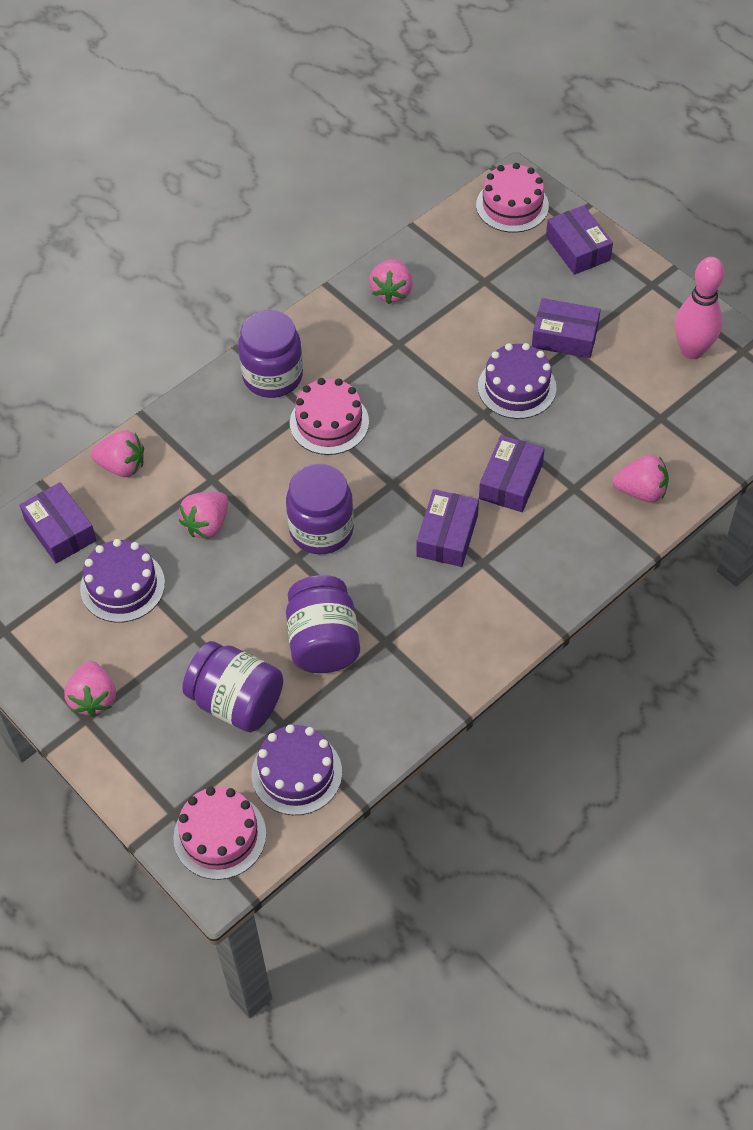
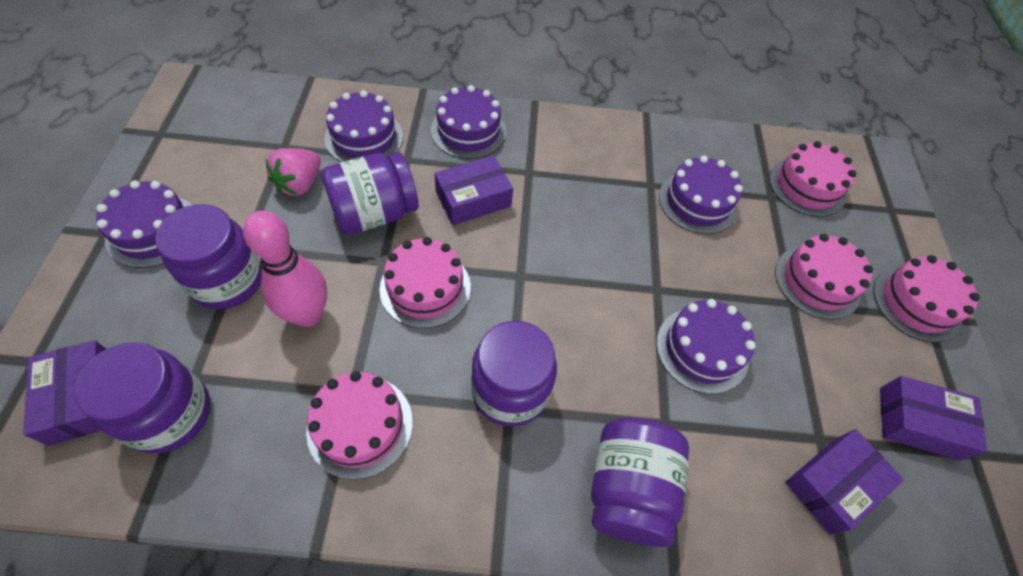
pink cake: [173,787,266,880] [290,378,369,455] [476,163,549,233] = 3 -> [306,371,413,480] [379,237,471,328] [769,141,857,217] [775,234,873,320] [873,255,980,342] = 5
pink strawberry: [64,661,116,717] [91,430,144,477] [179,492,228,539] [369,259,413,304] [612,455,669,503] = 5 -> [265,148,321,196] = 1
purple box: [20,482,97,563] [416,489,479,567] [479,435,545,512] [532,298,601,358] [546,205,613,275] = 5 -> [23,340,106,446] [434,155,513,225] [785,429,904,535] [880,376,987,461] = 4
purple cake: [80,539,165,623] [252,725,342,815] [478,343,557,419] = 3 -> [96,181,192,268] [325,90,403,162] [431,85,506,159] [657,299,755,394] [659,156,743,234] = 5
purple jar: [182,641,283,732] [238,310,303,398] [286,464,354,554] [286,575,360,673] = 4 -> [75,342,211,453] [155,204,262,310] [321,152,419,235] [471,321,557,426] [591,418,689,547] = 5

